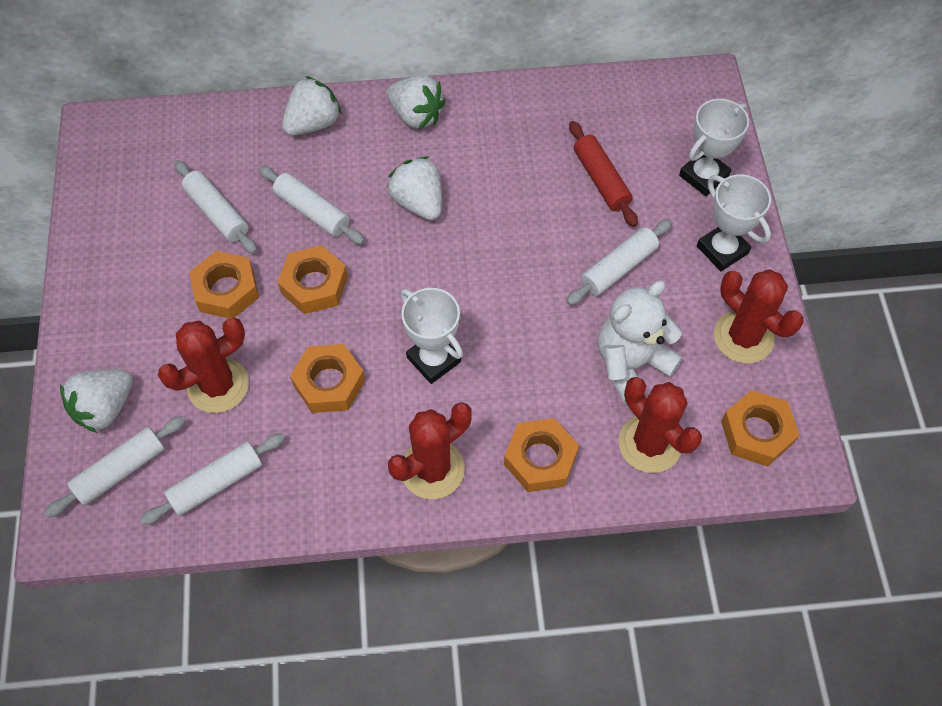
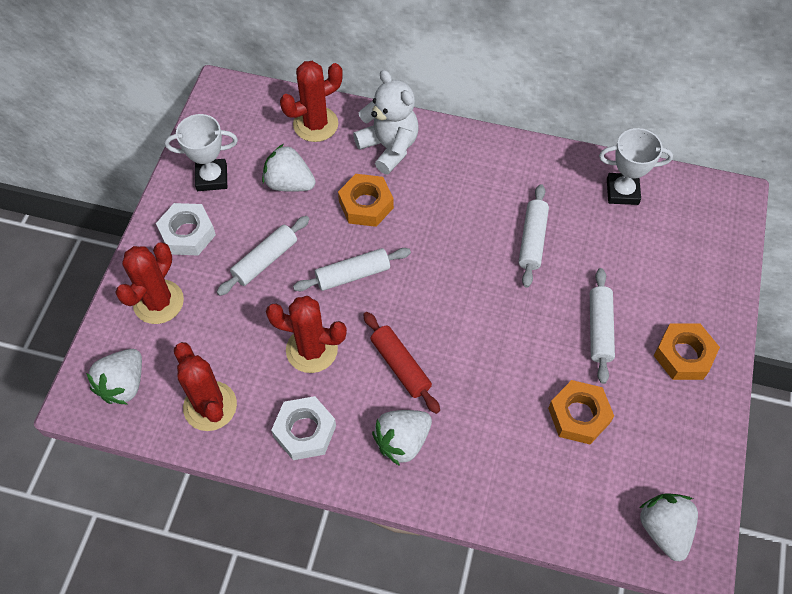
orange nut: [189,251,259,318] [278,245,348,314] [290,344,365,413] [504,418,579,492] [721,390,799,466] = 5 -> [338,174,394,227] [548,380,614,444] [654,323,720,380] = 3
white nut: none = 0 -> [156,203,216,255] [271,396,336,460] = 2
white rolling pin: [44,416,186,518] [140,433,285,525] [174,160,257,254] [259,166,365,244] [566,219,672,305] = 5 -> [217,216,309,296] [293,248,411,291] [519,184,549,288] [590,268,615,384] = 4
white trophy: [401,288,463,384] [679,99,749,196] [697,174,771,271] = 3 -> [165,114,238,191] [599,128,673,205] = 2

